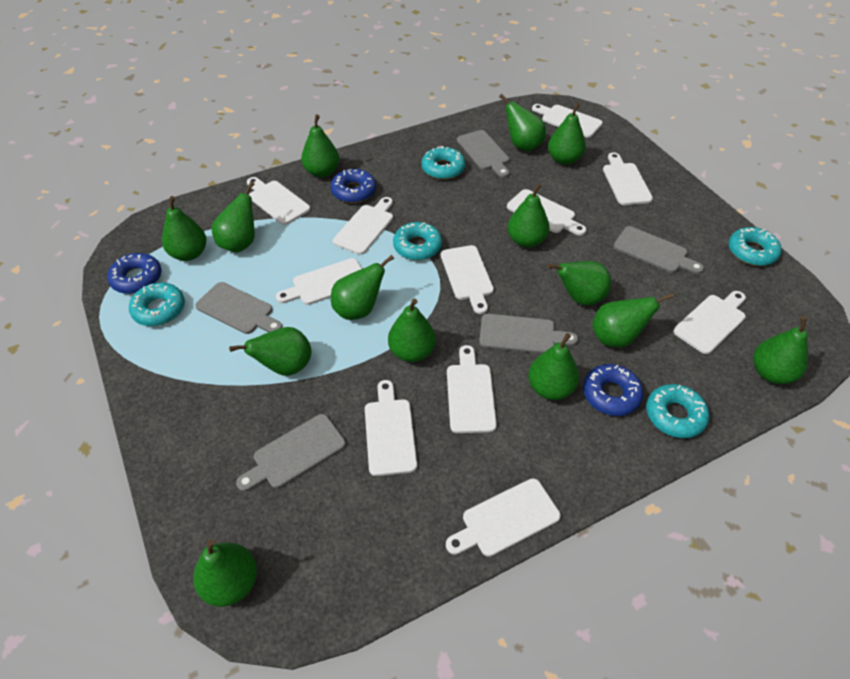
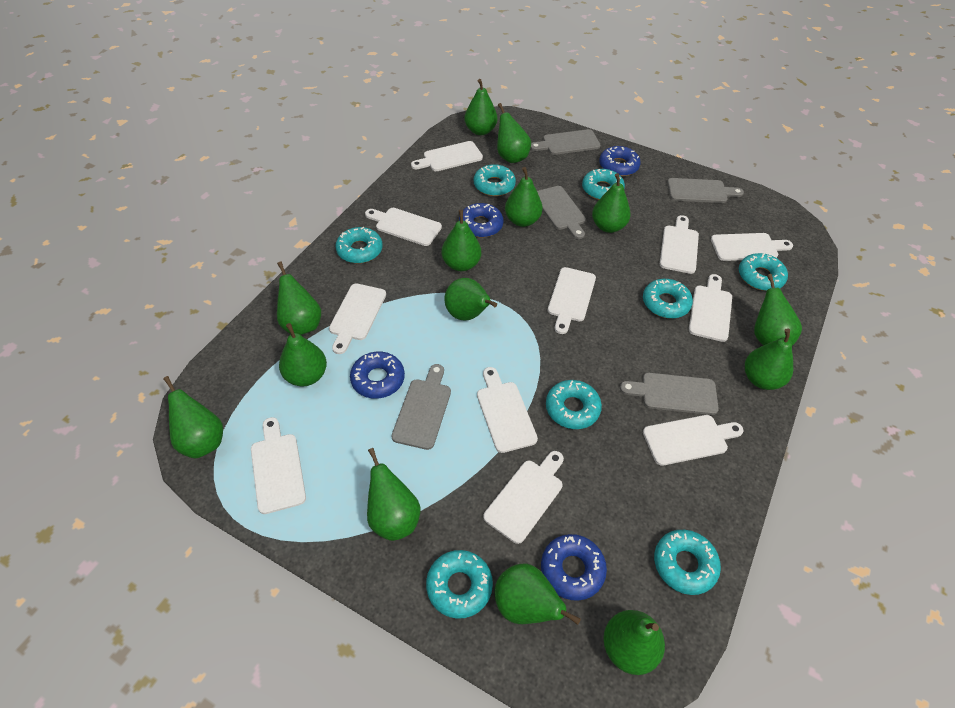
blue donut: [107,253,162,294] [331,169,376,203] [583,364,643,416] = 3 -> [350,352,405,399] [459,203,503,237] [541,534,607,601] [599,146,641,176] = 4
turquoise donut: [129,283,185,326] [393,222,442,260] [422,146,465,179] [646,384,709,438] [729,227,782,266] = 5 -> [336,227,382,263] [426,550,493,619] [474,164,516,196] [546,380,602,429] [582,169,625,200] [643,279,693,319] [654,530,721,595] [739,253,788,291] = 8

